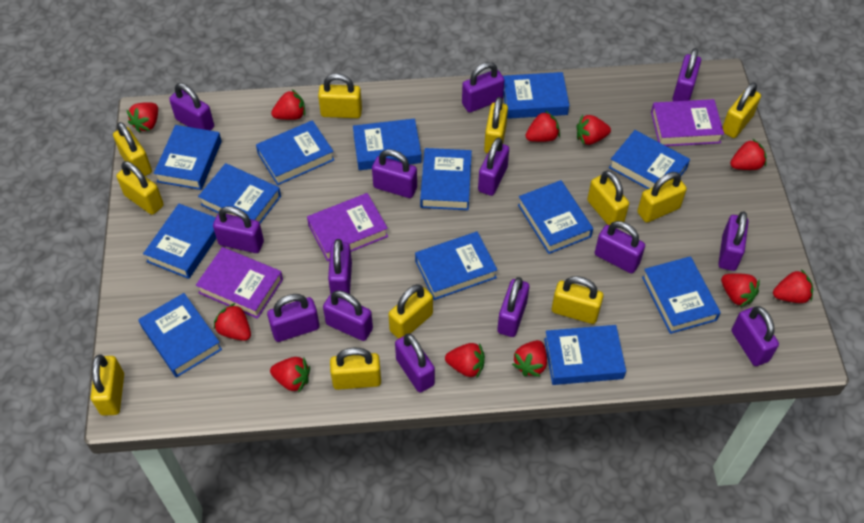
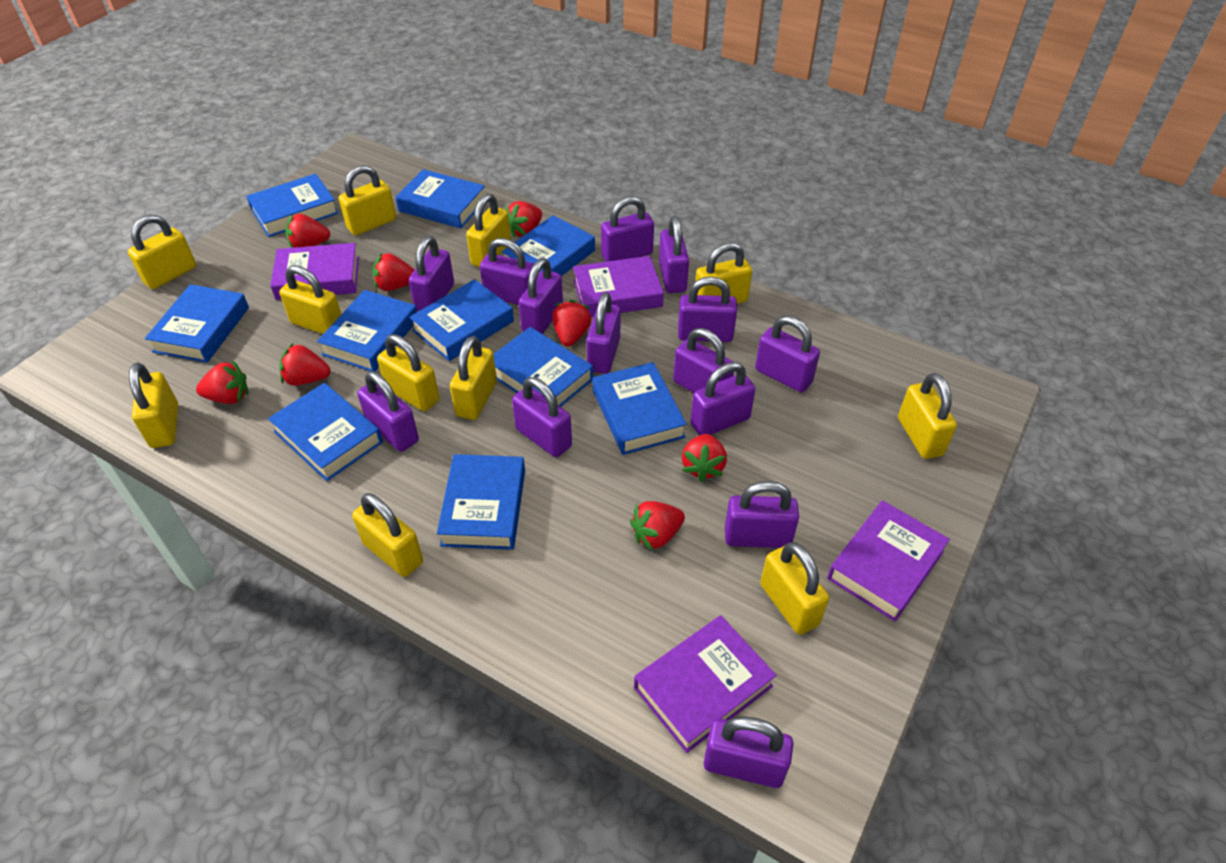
blue book: [138,293,222,378] [143,204,217,279] [154,125,222,190] [198,163,281,224] [256,120,334,185] [353,119,422,170] [415,232,498,300] [420,148,472,210] [503,72,570,119] [518,180,593,254] [544,325,626,385] [609,130,690,189] [642,256,721,334] = 13 -> [145,284,249,363] [246,174,338,237] [268,383,383,481] [317,290,417,372] [395,169,485,229] [409,279,514,361] [437,454,525,550] [493,327,593,407] [502,215,595,276] [593,362,687,455] = 10
purple book: [196,247,283,319] [307,193,388,261] [651,99,724,146] = 3 -> [270,243,359,300] [573,256,664,317] [634,615,777,753] [827,500,950,622] = 4
red strawberry: [127,102,158,133] [214,303,251,341] [270,357,310,393] [271,89,305,120] [445,343,485,378] [512,340,547,377] [525,111,560,142] [576,115,611,145] [721,273,760,307] [730,139,767,170] [773,269,813,303] = 11 -> [196,361,248,404] [280,343,330,386] [285,214,330,248] [372,253,414,291] [505,201,542,237] [552,300,591,346] [630,501,685,551] [682,434,727,482] = 8

